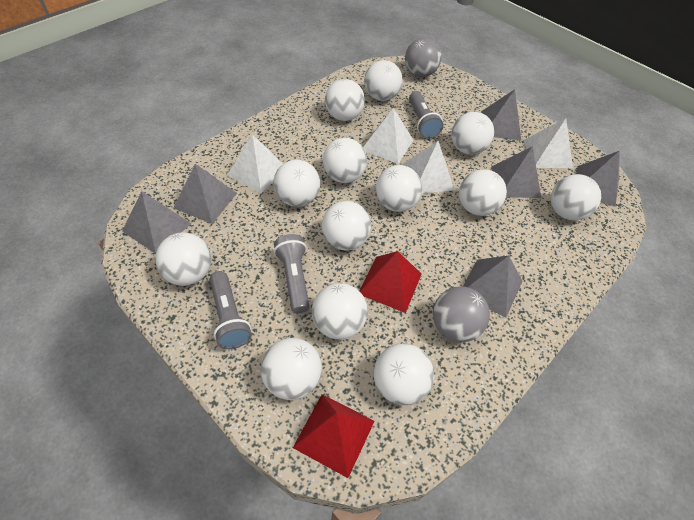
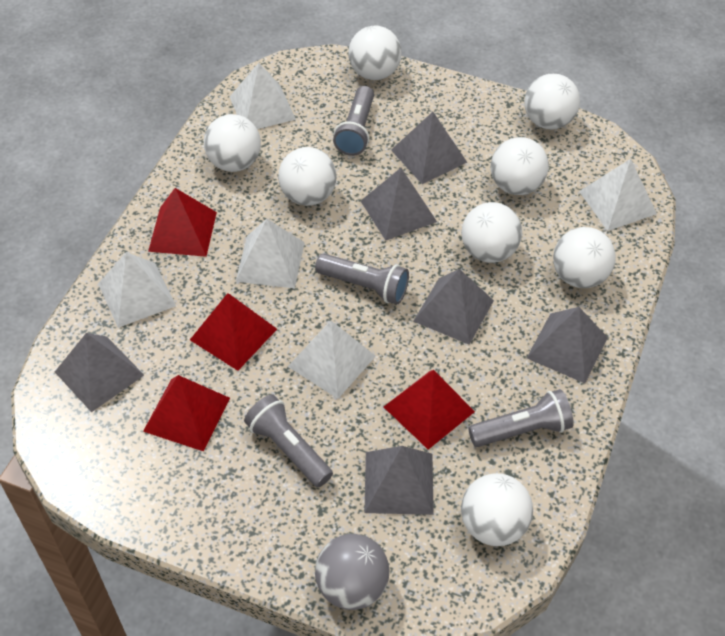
grey ball: [405,38,441,77] [433,286,490,342] = 2 -> [315,534,389,610] = 1
grey flashlight: [210,271,252,349] [274,234,310,313] [409,91,444,139] = 3 -> [244,394,333,487] [315,254,409,304] [333,86,374,156] [468,389,574,447] = 4
red pyramid: [293,394,375,478] [360,251,422,313] = 2 -> [143,375,230,451] [148,188,217,257] [190,293,277,371] [384,370,475,449] = 4
white ball: [155,233,211,286] [261,338,322,400] [274,160,320,207] [312,283,368,340] [322,201,371,251] [323,138,367,183] [325,79,365,121] [364,60,402,101] [374,343,434,405] [376,165,422,212] [451,112,494,155] [459,169,507,216] [551,174,601,220] = 13 -> [204,114,261,172] [278,147,337,206] [348,26,402,80] [461,202,522,263] [461,473,533,546] [491,137,549,195] [524,74,580,130] [553,227,616,288] = 8
white pyramid: [227,134,283,193] [363,108,413,164] [404,141,454,193] [523,118,573,168] = 4 -> [98,252,176,328] [230,63,296,129] [236,219,305,288] [287,321,376,399] [579,159,657,231] = 5

